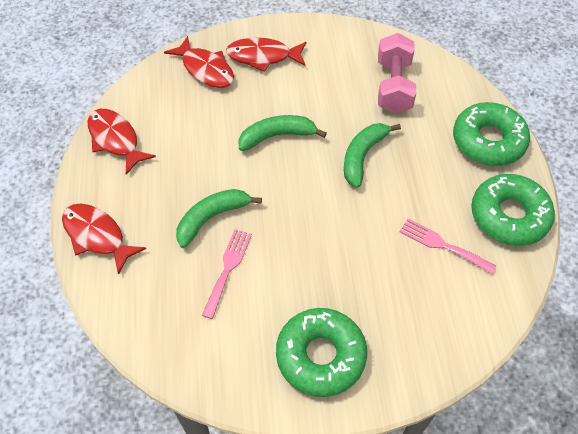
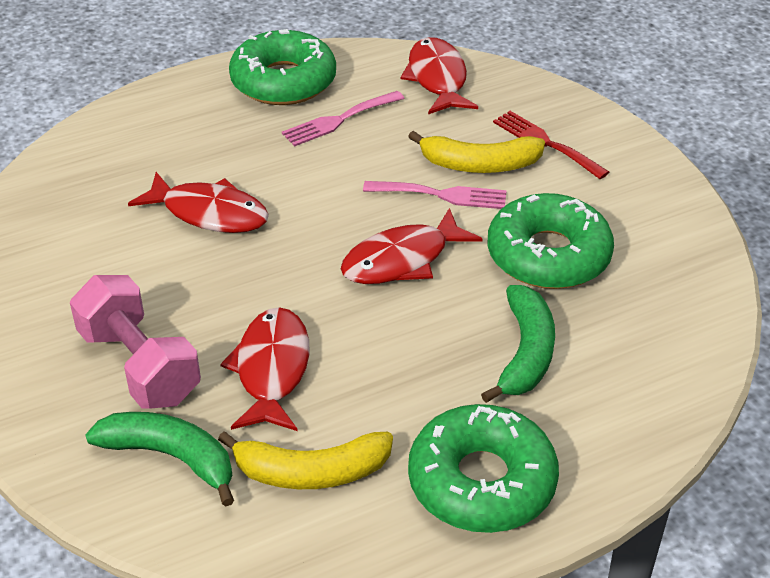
green banana: [176,189,262,248] [238,115,327,151] [344,123,401,188] = 3 -> [85,412,234,506] [481,285,555,403] = 2
red fork: none = 0 -> [493,111,609,179] = 1
yellow banana: none = 0 -> [218,431,393,489] [408,131,545,173] = 2

